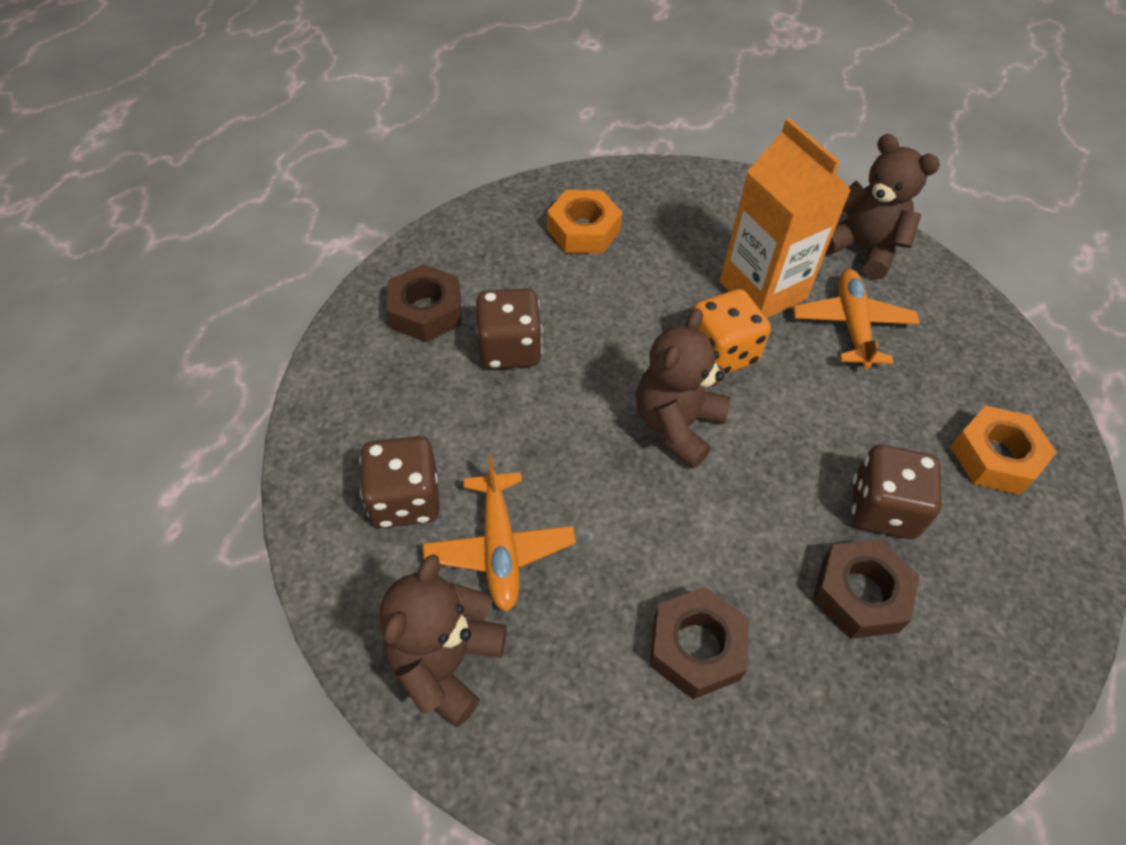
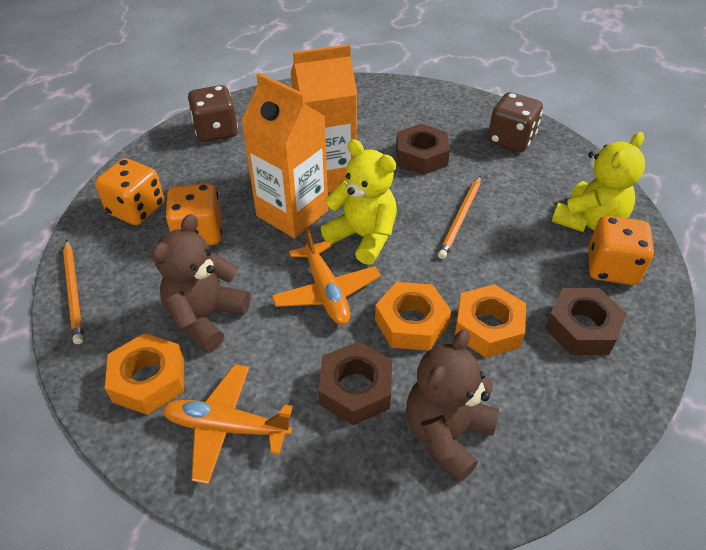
brown dice: [360,436,440,528] [476,288,542,369] [852,445,942,539] = 3 -> [188,85,238,142] [488,92,543,152] = 2
brown teddy bear: [380,554,507,727] [636,308,730,469] [825,134,940,280] = 3 -> [152,214,250,351] [406,329,499,482] = 2
orange carton: [720,118,851,318] = 1 -> [241,73,328,238] [290,44,357,193] = 2
orange dice: [693,289,771,374] = 1 -> [95,158,164,225] [165,183,222,245] [588,216,654,285] = 3
orange nut: [547,190,622,254] [951,405,1057,495] = 2 -> [105,333,184,415] [375,282,451,351] [454,284,526,358] = 3
orange pencil: none = 0 -> [63,239,83,344] [438,176,481,259] = 2
yellow teddy bear: none = 0 -> [321,140,397,265] [552,132,645,232] = 2

